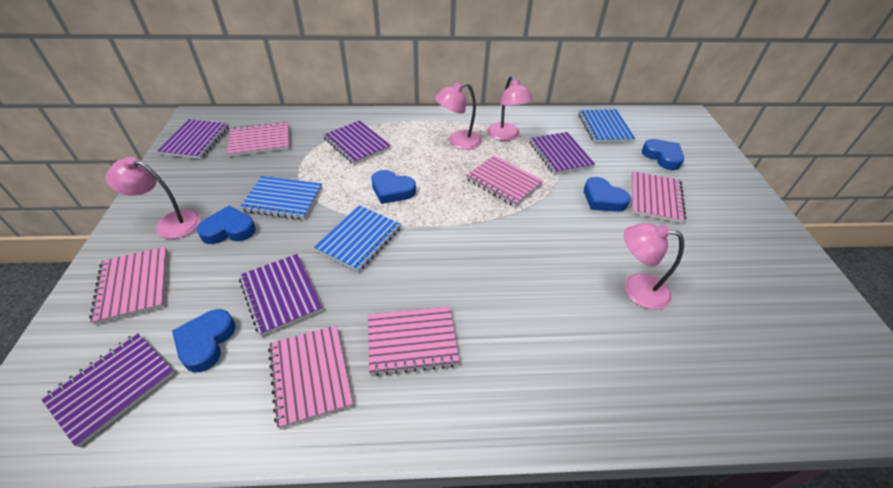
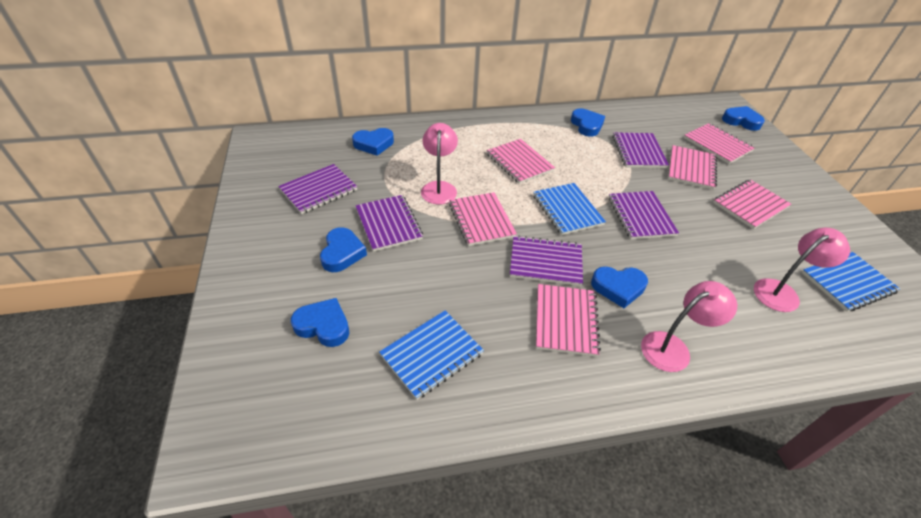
blue heart: [172,309,236,372] [197,206,256,244] [371,170,416,204] [584,177,631,212] [642,139,684,170] = 5 -> [291,298,349,347] [320,227,367,272] [352,128,394,156] [571,109,605,137] [591,267,648,308] [722,106,765,131] = 6
pink lamp: [106,157,201,239] [435,82,482,150] [488,76,533,141] [624,223,684,310] = 4 -> [421,123,458,205] [641,281,737,372] [754,228,850,312] = 3

